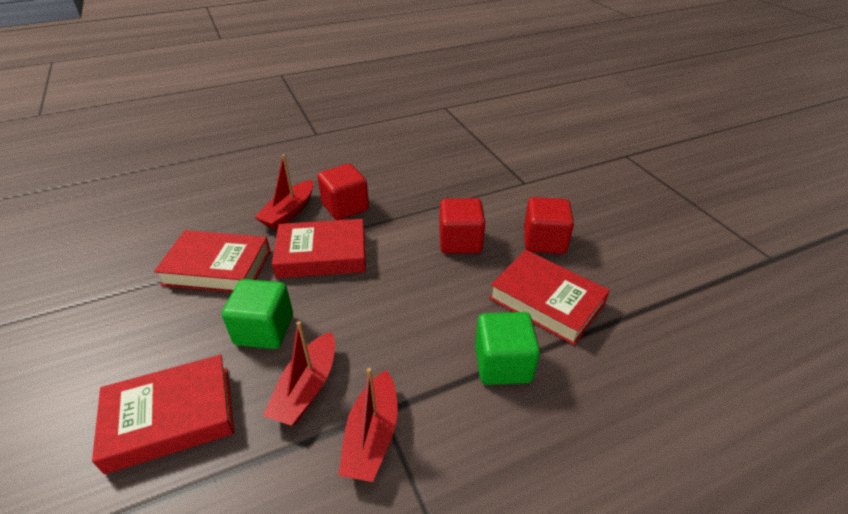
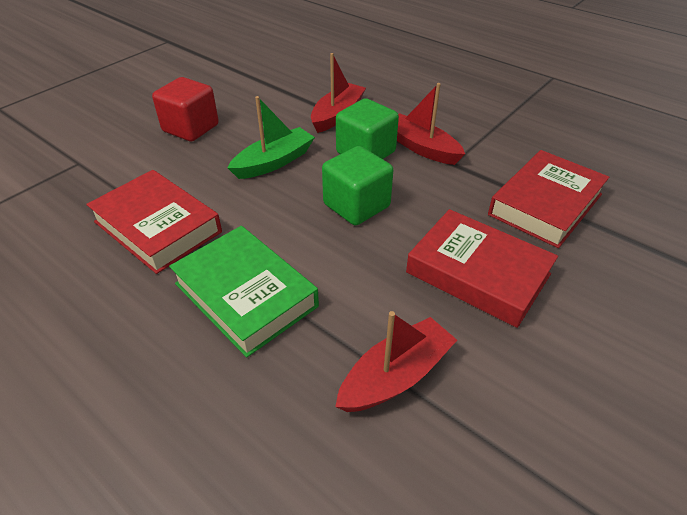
green boat: none = 0 -> [228,96,315,179] = 1
green book: none = 0 -> [169,226,319,358] = 1
red book: [92,355,234,474] [154,230,270,292] [272,219,366,278] [489,250,610,345] = 4 -> [86,170,222,274] [406,209,558,328] [488,150,609,248] = 3
red cube: [317,164,369,220] [439,198,485,254] [524,197,574,254] = 3 -> [152,77,219,141] = 1

